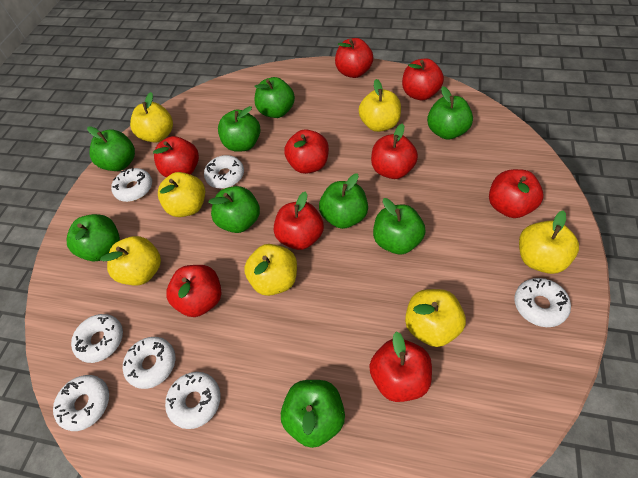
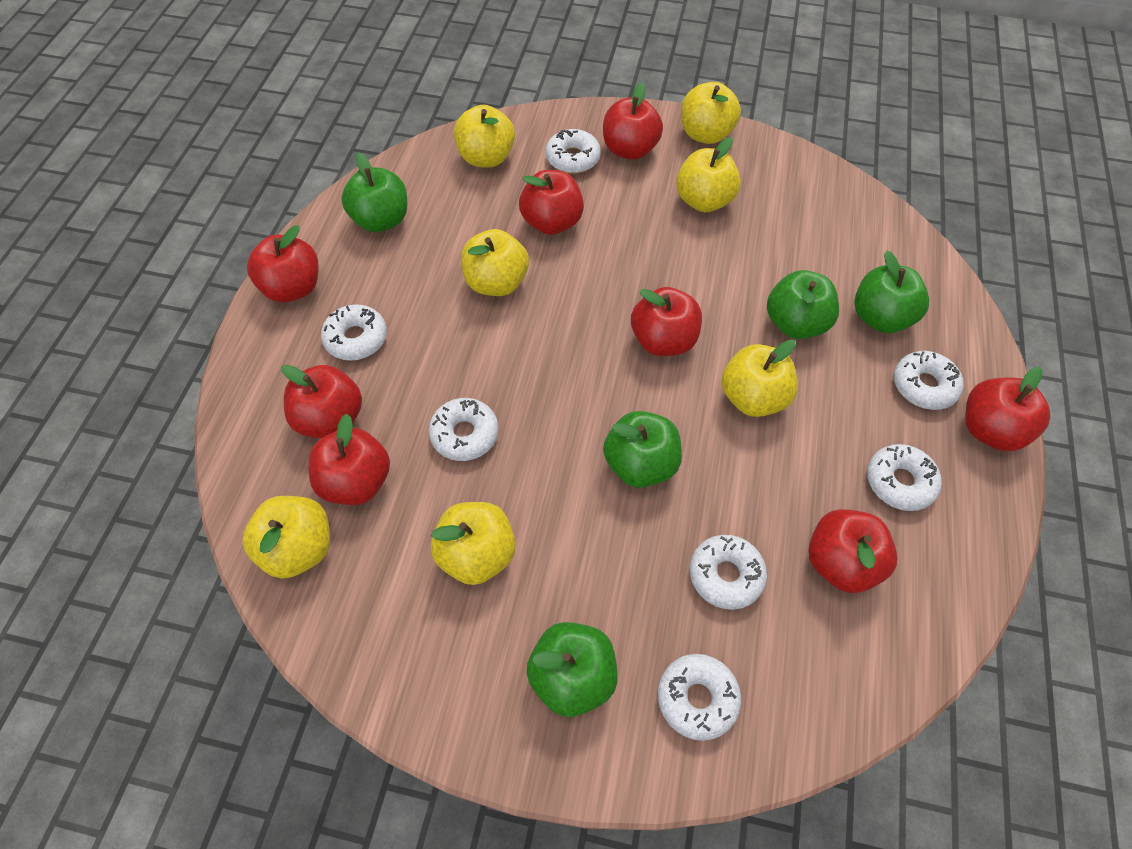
green apple: [67,214,120,261] [87,126,135,171] [208,186,260,233] [218,106,260,152] [254,77,295,118] [281,380,345,448] [319,173,368,229] [373,198,426,255] [427,86,473,140] = 9 -> [341,153,407,232] [526,622,618,717] [603,411,682,488] [767,270,839,339] [854,251,929,333] = 5
red apple: [153,136,199,178] [166,265,222,317] [274,192,324,250] [284,129,329,174] [335,38,373,78] [369,331,432,402] [371,123,418,179] [402,58,444,100] [489,169,543,218] = 9 -> [247,226,319,302] [281,365,362,438] [308,414,390,505] [519,170,584,235] [603,82,663,160] [631,287,702,356] [809,509,897,593] [965,366,1051,451] = 8

